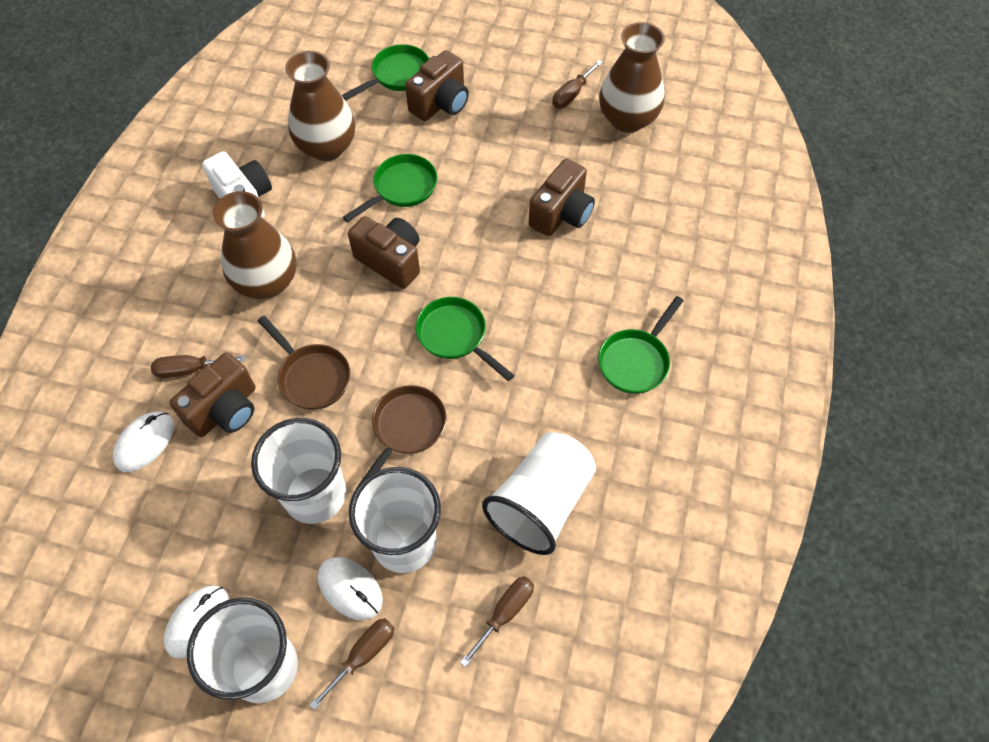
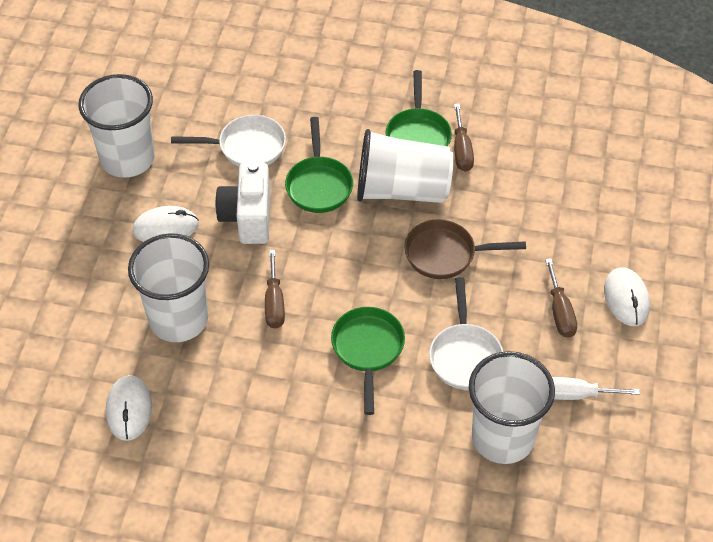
brown camera: [170,352,256,437] [348,216,420,289] [405,50,469,121] [529,159,595,236] = 4 -> none = 0
brown pan: [258,316,350,410] [355,385,447,490] = 2 -> [404,219,526,279] = 1
brown screwdriver: [151,355,246,378] [309,618,395,710] [460,576,534,667] [552,60,603,108] = 4 -> [265,250,285,329] [454,104,474,172] [545,258,577,338] = 3
brown vase: [213,191,296,299] [285,51,355,161] [599,22,665,133] = 3 -> none = 0
green pan: [342,44,429,101] [343,154,437,222] [415,297,514,381] [598,296,684,394] = 4 -> [285,117,353,213] [331,307,405,415] [385,70,452,146] = 3
white pan: none = 0 -> [171,115,286,167] [429,277,503,390] = 2
white screwdriver: none = 0 -> [552,377,640,400] = 1

